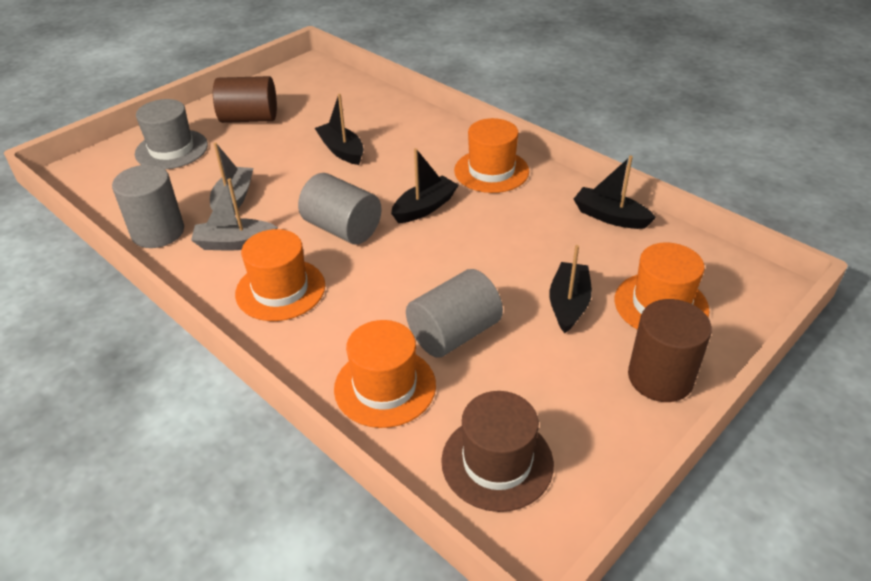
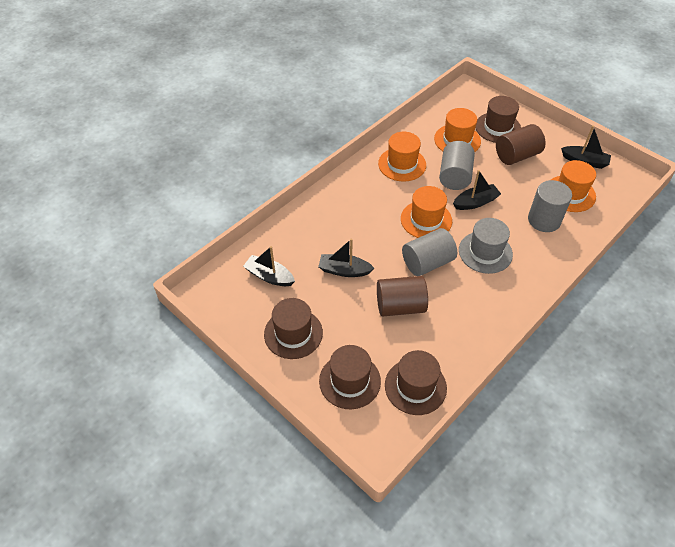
brown hat: [441,391,554,512] = 1 -> [264,298,323,359] [319,345,381,409] [385,350,447,415] [475,96,521,143] = 4
grey boat: [191,178,278,251] [210,143,253,212] = 2 -> none = 0

